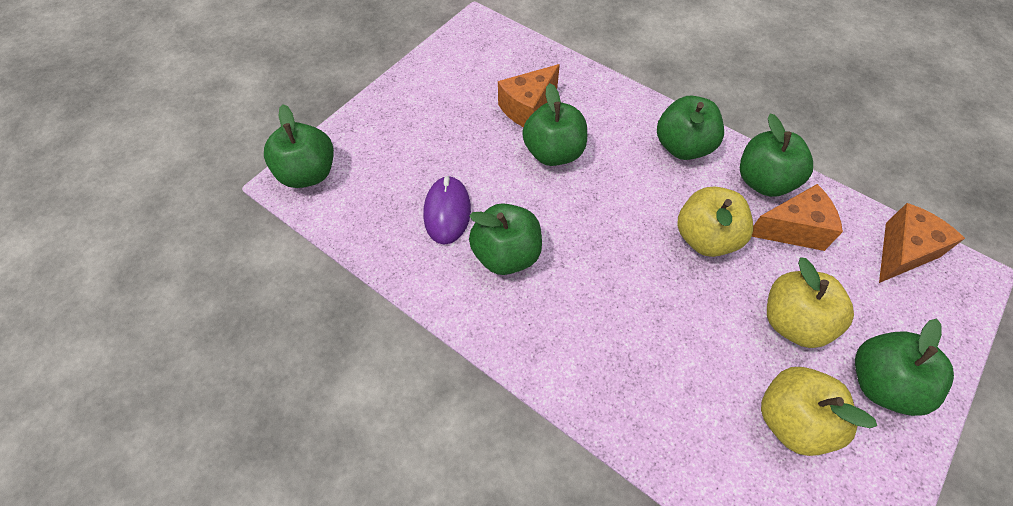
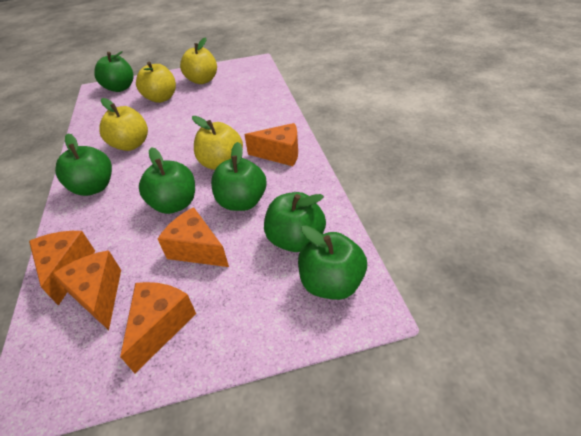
orange cheese: [498,64,560,127] [751,184,843,251] [879,203,965,283] = 3 -> [29,231,95,306] [53,250,121,330] [120,282,196,373] [158,207,229,267] [244,123,298,166] = 5
purple mouse: [424,175,471,245] = 1 -> none = 0
yellow apple: [677,187,753,257] [761,367,877,456] [767,257,854,348] = 3 -> [99,98,148,151] [136,62,176,103] [180,37,217,84] [192,116,243,170] = 4

